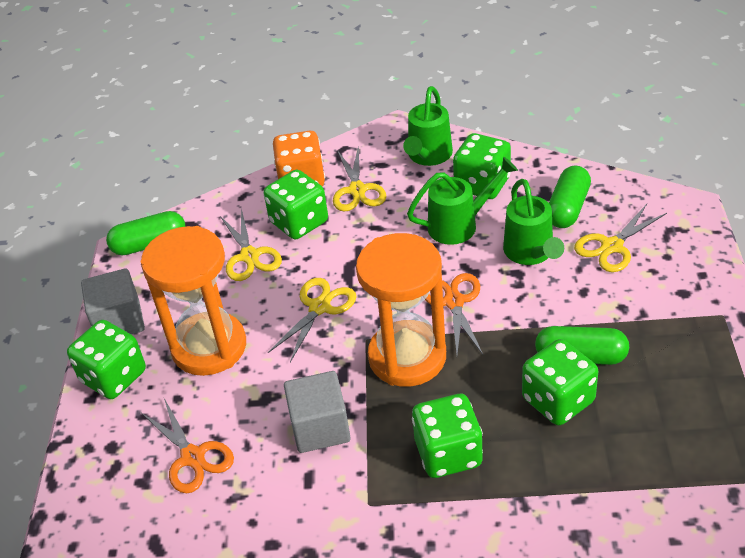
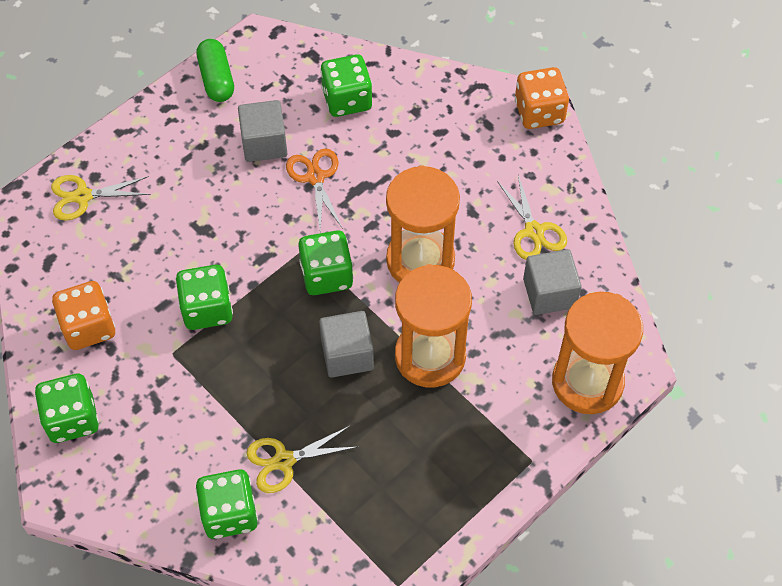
green capsule: [106,211,186,255] [535,326,629,365] [549,165,591,228] = 3 -> [197,39,234,102] = 1
green watering can: [403,86,453,166] [407,157,518,245] [503,179,564,265] = 3 -> none = 0
grey cube: [81,268,145,334] [284,371,351,453] = 2 -> [238,100,287,162] [319,311,374,378] [523,249,582,315] = 3
orange dice: [273,131,325,186] = 1 -> [52,281,115,350] [515,67,569,129] = 2
orange hourglass: [141,226,246,376] [356,233,446,387] = 2 -> [386,165,460,283] [395,264,472,388] [552,292,643,414] = 3
orange scissors: [141,398,234,493] [425,273,483,355] = 2 -> [286,149,343,231] = 1
yellow scissors: [220,208,282,281] [268,278,357,362] [333,146,386,212] [574,204,667,272] = 4 -> [51,175,151,221] [247,425,357,493] [497,175,567,260] = 3

